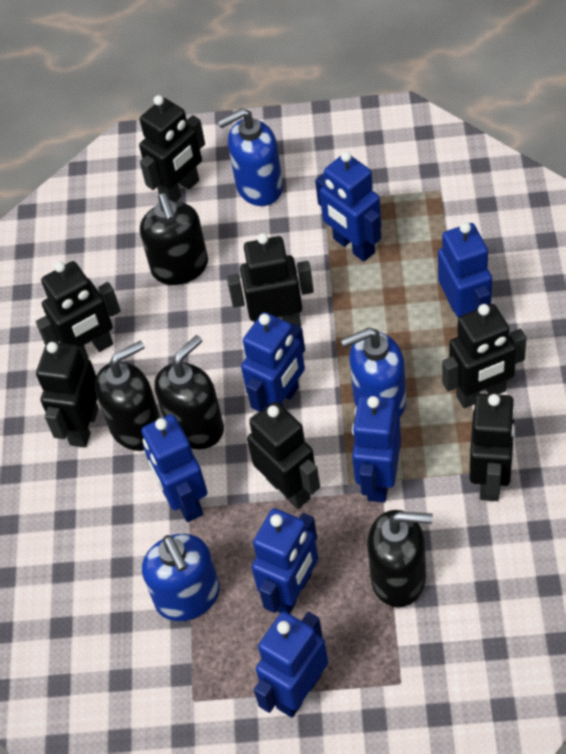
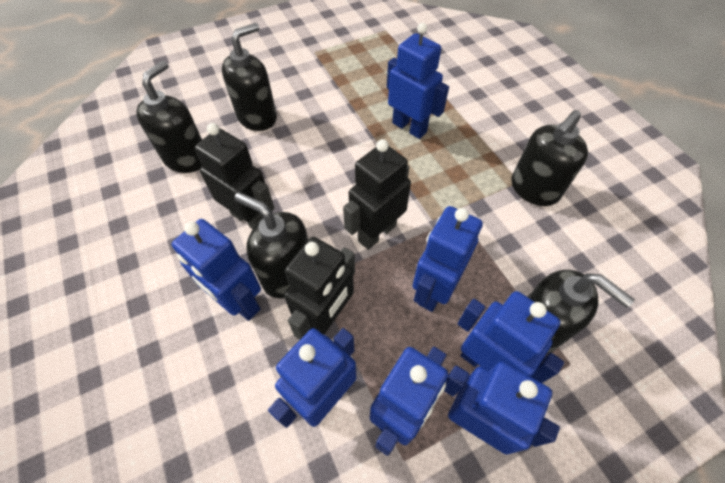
black robot: [36,261,121,359] [36,342,99,447] [139,95,205,202] [227,233,314,326] [247,402,320,509] [442,304,526,408] [470,394,516,501] = 7 -> [194,123,274,229] [284,237,355,340] [343,139,411,250] = 3
black soap dispenser: [95,340,161,451] [140,193,208,285] [155,335,224,449] [367,510,433,608] = 4 -> [136,61,202,173] [222,23,277,131] [234,192,308,298] [511,110,588,206] [528,270,635,355] = 5
blue soap dispenser: [142,534,220,621] [217,108,283,206] [341,328,406,416] = 3 -> none = 0

